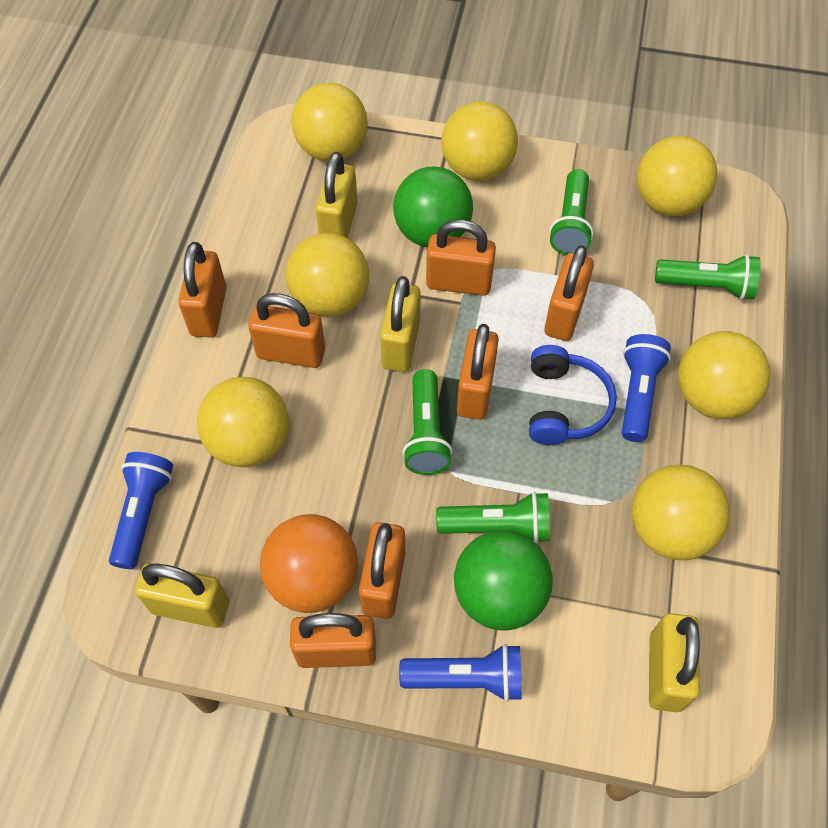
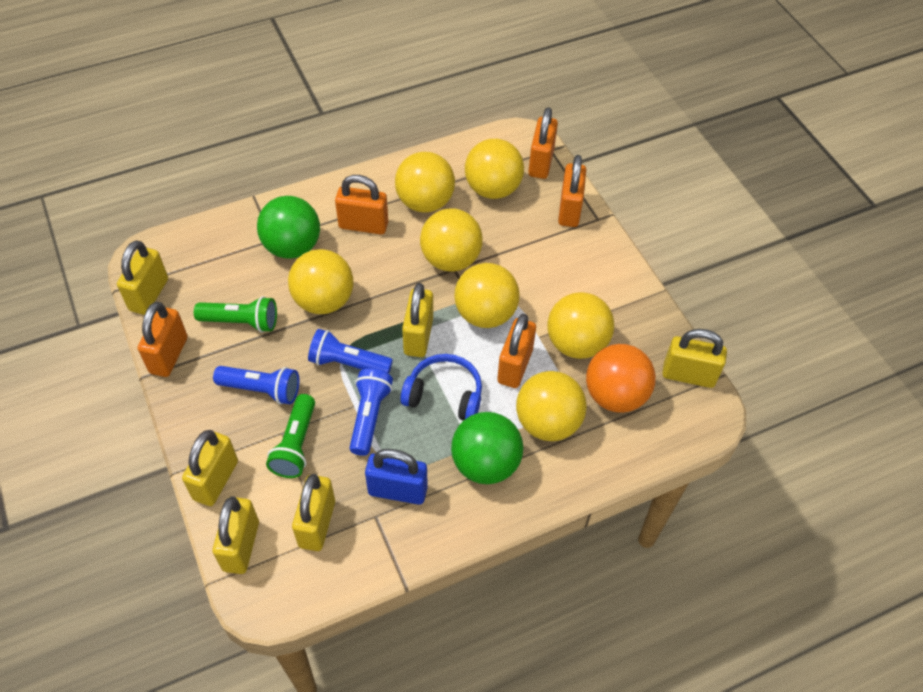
blue padlock: none = 0 -> [365,449,428,505] = 1
green flashlight: [402,369,452,475] [436,492,550,544] [549,169,594,255] [655,254,760,300] = 4 -> [194,296,277,332] [266,394,315,478] = 2
orange padlock: [178,242,227,338] [248,293,325,368] [290,613,376,668] [359,522,405,619] [426,220,496,296] [457,324,499,420] [544,245,594,341] = 7 -> [138,302,188,377] [335,175,388,234] [497,314,536,388] [528,107,558,179] [558,155,586,227] = 5
yellow padlock: [135,564,229,628] [315,152,358,238] [380,276,421,372] [649,613,700,712] = 4 -> [117,240,168,315] [182,430,238,506] [212,496,259,574] [292,474,335,551] [402,283,433,357] [662,329,727,388] = 6

